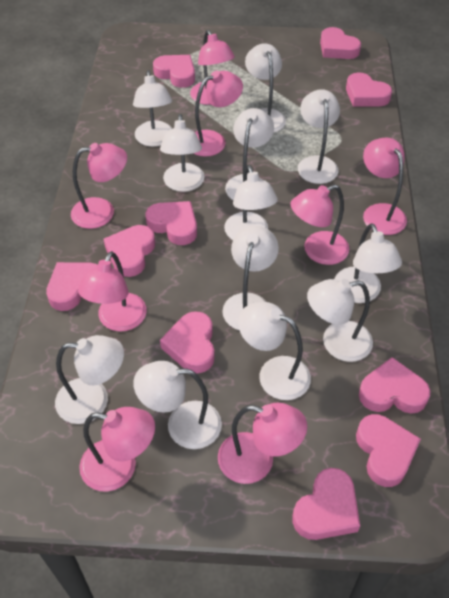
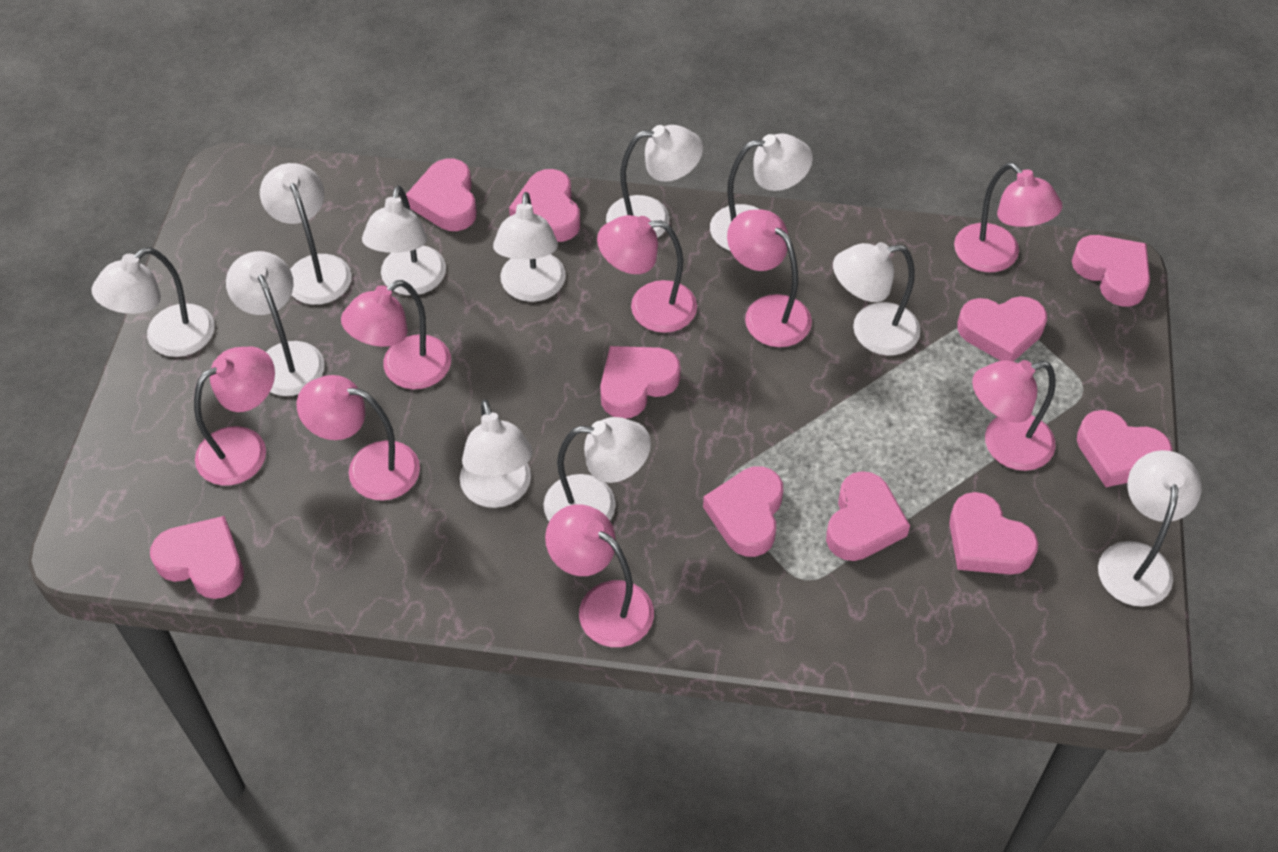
white lamp: [55,335,124,424] [133,70,172,147] [133,361,222,449] [160,114,205,192] [222,226,279,330] [224,165,278,240] [225,108,274,200] [238,302,311,400] [245,43,286,133] [298,89,340,184] [307,279,373,362] [335,223,402,303] = 12 -> [91,247,214,357] [226,251,325,396] [260,163,352,305] [362,186,446,295] [460,400,533,508] [493,192,566,302] [544,417,651,521] [606,125,703,238] [710,133,813,251] [833,242,920,356] [1098,450,1202,607] = 11

